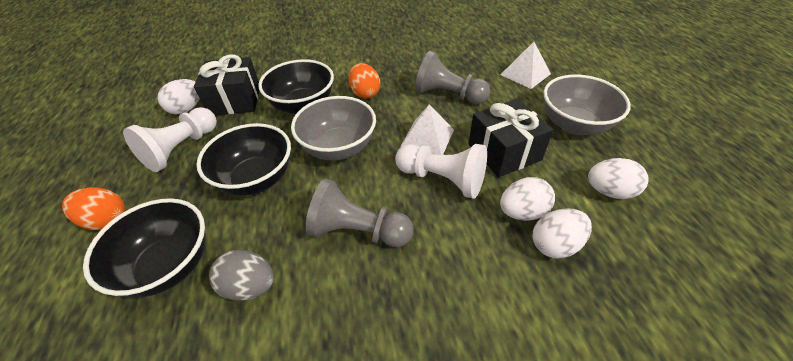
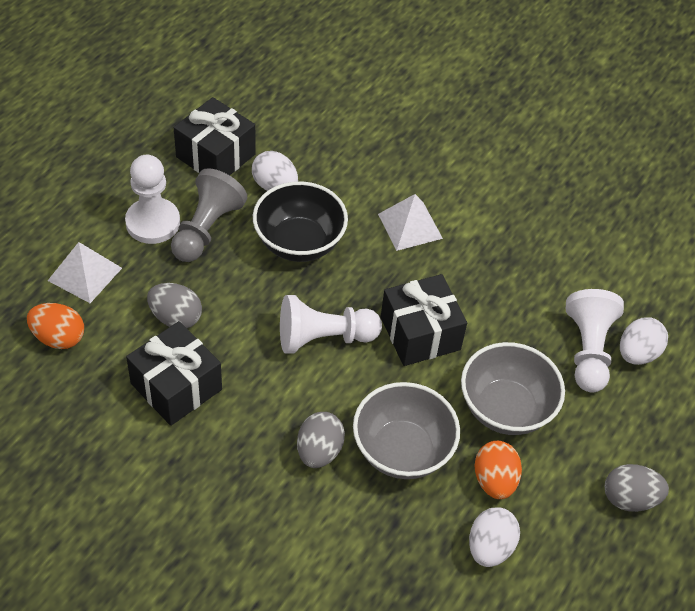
black bowl: [83,198,206,298] [196,123,291,196] [258,59,334,114] = 3 -> [253,181,348,262] = 1
black gift: [194,54,259,115] [469,99,553,178] = 2 -> [126,321,222,426] [174,97,256,175] [381,274,467,366] = 3
grey egg: [209,250,274,301] = 1 -> [147,283,202,328] [297,412,345,468] [605,464,669,512] = 3
grey pawn: [305,179,414,247] [415,51,490,104] = 2 -> [171,168,247,262] = 1
white egg: [157,79,200,115] [500,177,555,221] [533,208,592,258] [588,158,649,199] = 4 -> [252,151,298,191] [469,507,520,567] [620,317,668,365] = 3
white pawn: [123,107,217,172] [395,144,487,199] = 2 -> [125,155,180,244] [280,295,382,354] [566,289,624,393] = 3

